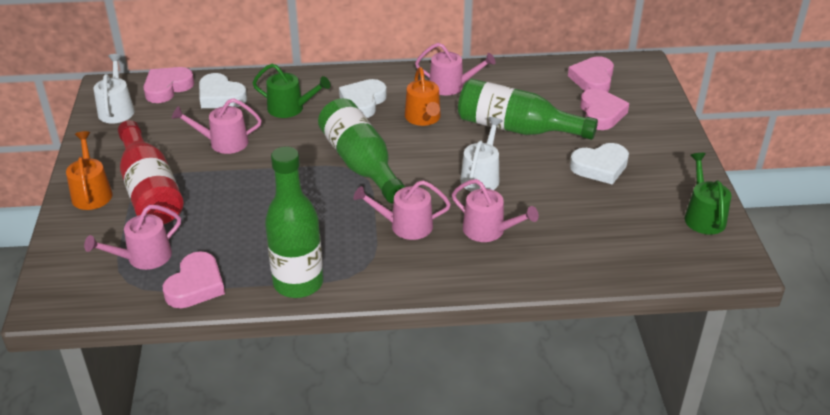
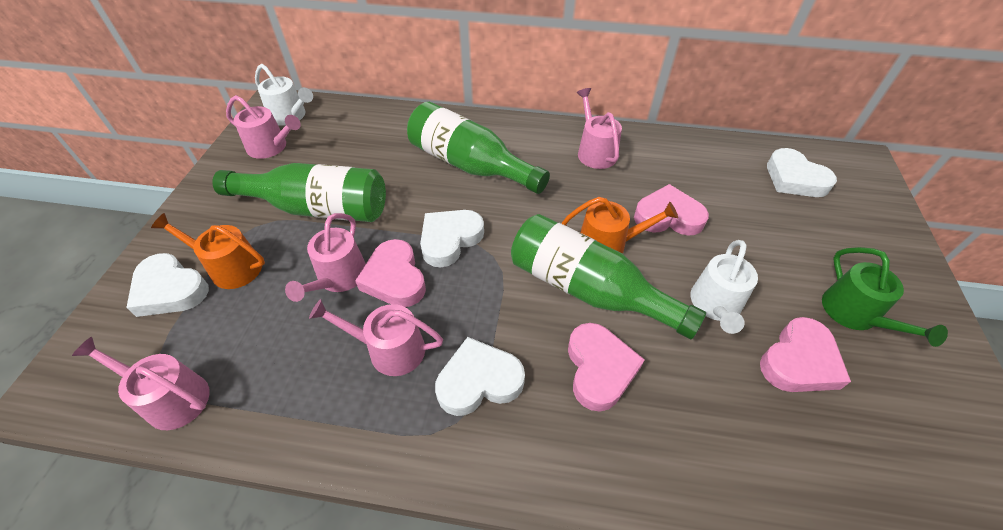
green watering can: [253,64,331,118] [685,153,731,235] = 2 -> [822,247,948,347] = 1
red bottle: [118,120,184,224] = 1 -> none = 0
white heart: [199,73,247,108] [339,79,387,118] [570,143,629,185] = 3 -> [126,253,209,317] [420,210,484,268] [435,337,525,416] [767,148,837,197] = 4

